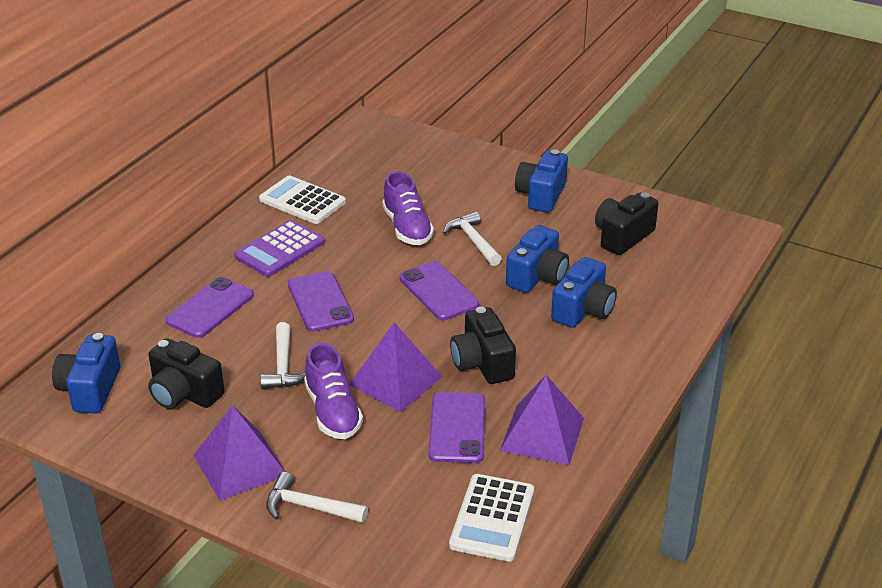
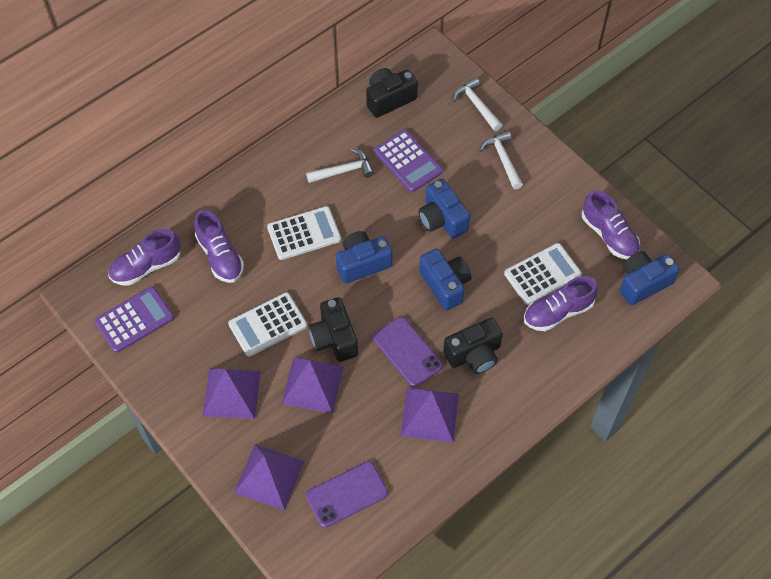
purple calculator: [234,220,325,277] = 1 -> [95,286,174,353] [374,130,443,192] = 2
purple phone: [165,277,254,338] [288,271,354,332] [400,261,479,320] [429,392,485,463] = 4 -> [306,461,388,528] [373,317,443,387] = 2
purple pyramid: [193,405,285,501] [349,322,443,412] [500,375,584,465] = 3 -> [203,368,261,419] [234,445,304,510] [282,357,344,413] [401,388,459,443] = 4
purple shoe: [304,343,363,439] [382,171,434,245] = 2 -> [108,229,181,286] [194,210,244,283] [524,276,598,331] [582,190,640,259] = 4
white calculator: [259,176,346,224] [449,474,534,562] = 2 -> [228,292,307,357] [267,206,341,260] [504,243,582,305] = 3

